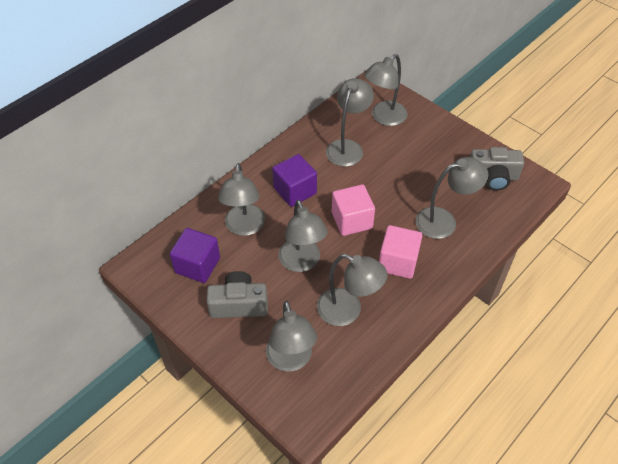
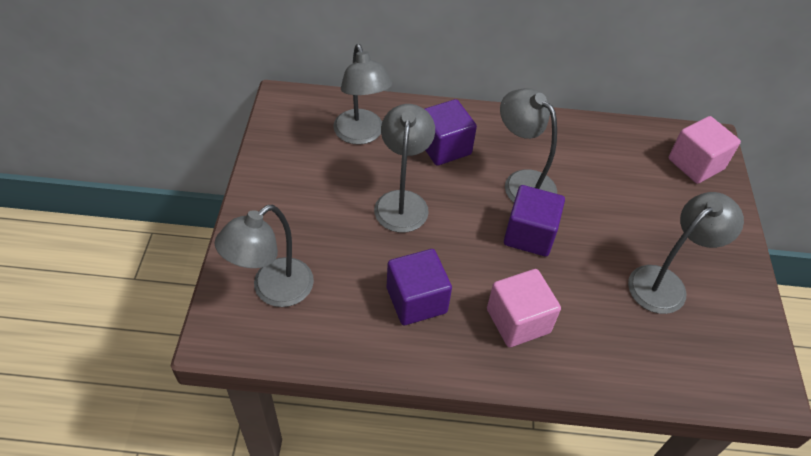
grey camera: [207,271,268,318] [470,147,524,191] = 2 -> none = 0
grey lamp: [218,163,265,236] [266,301,317,372] [278,200,328,272] [317,254,388,326] [326,78,374,167] [364,54,407,126] [415,157,488,239] = 7 -> [215,205,314,307] [333,44,392,145] [374,104,435,233] [500,88,557,203] [628,192,744,314] = 5
purple cube: [170,228,220,283] [272,154,317,207] = 2 -> [387,249,452,325] [425,99,477,166] [504,185,565,257] = 3

